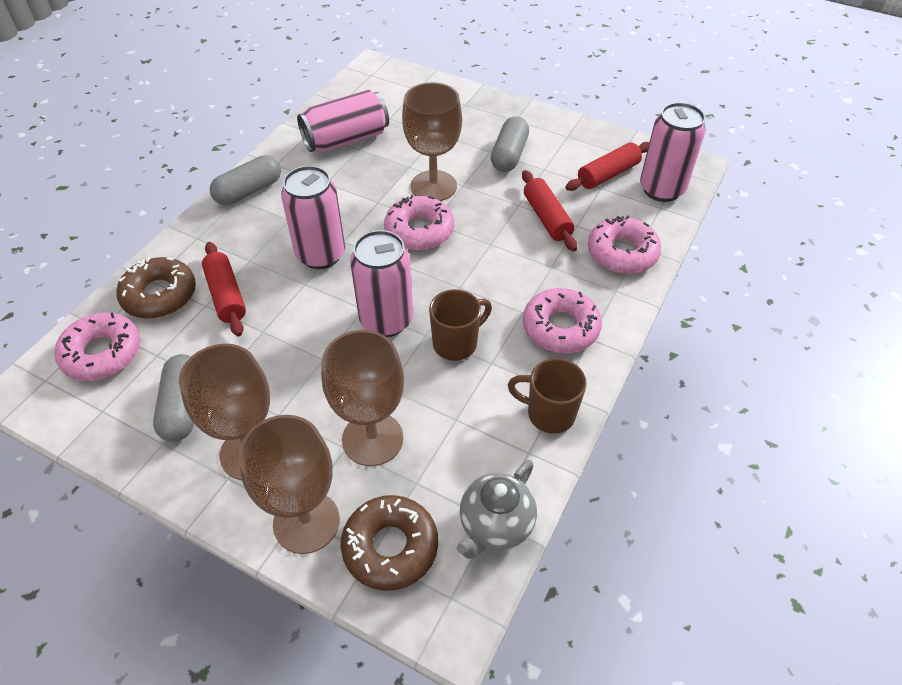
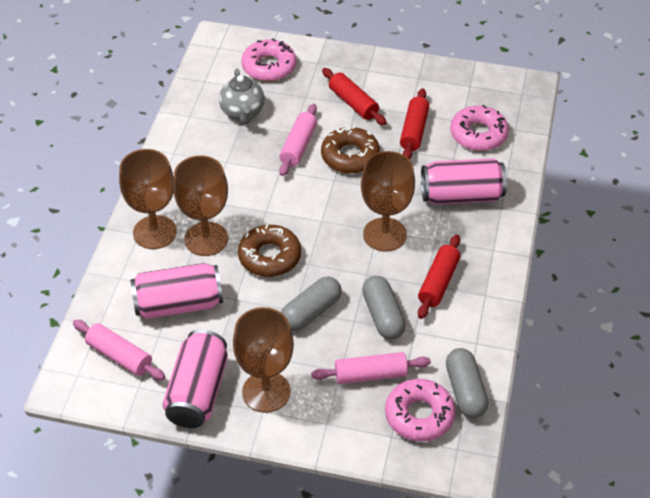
brown mug: [429,289,492,361] [508,358,587,434] = 2 -> none = 0
pink can: [281,166,345,269] [297,90,389,152] [350,230,413,337] [640,102,706,202] = 4 -> [130,263,223,319] [163,330,228,428] [421,158,507,205] = 3
pink donut: [55,312,141,381] [384,195,454,250] [523,288,602,353] [588,215,661,274] = 4 -> [241,38,296,81] [385,379,456,442] [450,105,509,151] = 3
pink rolling pin: none = 0 -> [73,320,165,380] [279,104,317,176] [311,352,431,384] = 3

